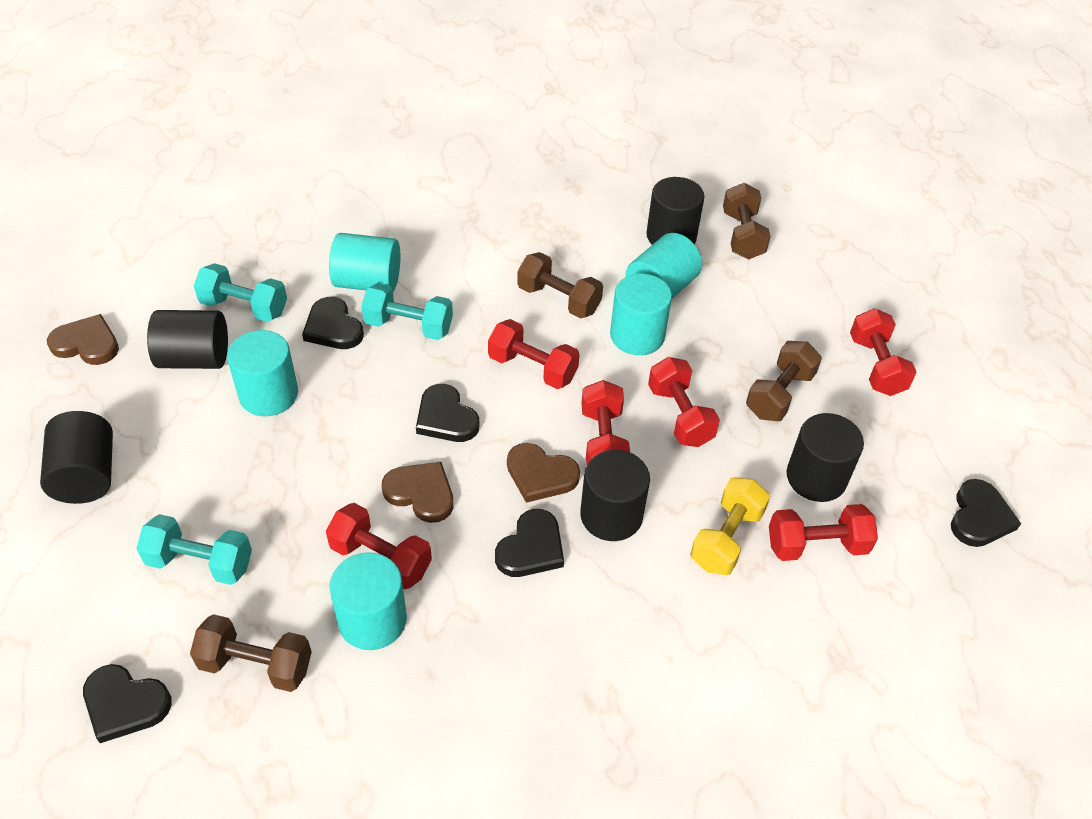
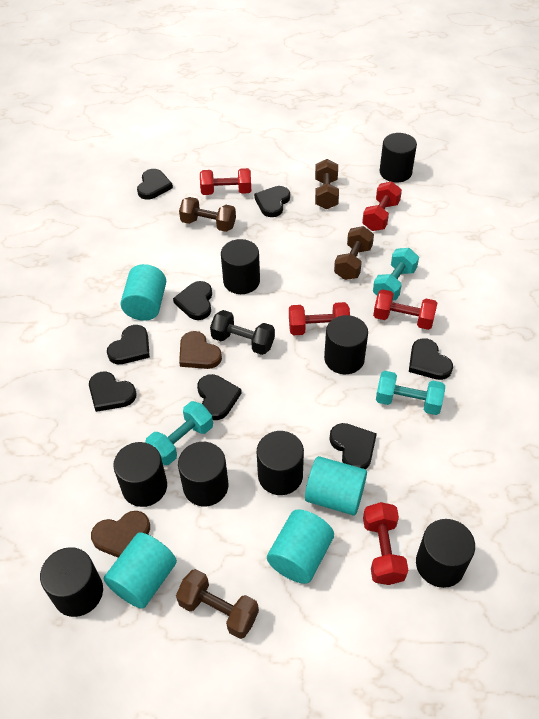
black cylinder: [40,411,113,504] [147,310,228,369] [580,450,650,541] [646,177,705,245] [786,413,864,502] = 5 -> [40,547,103,617] [113,442,167,507] [178,442,228,506] [221,239,260,294] [257,431,304,495] [324,315,368,374] [380,133,417,183] [416,519,475,588] = 8
black dumbbell: none = 0 -> [210,310,275,355] = 1
black heart: [83,664,172,743] [302,297,364,349] [416,384,479,442] [495,509,564,577] [951,479,1021,547] = 5 -> [89,371,137,412] [107,325,150,364] [137,169,173,200] [173,281,212,320] [197,374,242,420] [254,186,290,217] [329,423,377,469] [409,338,453,380] = 8
brown heart: [47,314,119,365] [382,462,453,523] [507,443,580,503] = 3 -> [91,511,150,558] [179,331,222,369] = 2
red dumbbell: [326,503,432,589] [488,319,580,389] [581,380,630,466] [648,357,720,447] [769,504,878,561] [850,308,917,396] = 6 -> [200,168,251,195] [289,302,350,335] [362,181,402,231] [363,502,408,585] [373,289,437,330] = 5
turquoise cylinder: [227,330,298,416] [329,233,400,291] [330,552,407,650] [610,274,672,355] [625,233,702,299] = 5 -> [104,532,177,609] [120,264,166,321] [267,509,334,584] [305,456,367,516] = 4
yellow dumbbell: [690,477,770,575] = 1 -> none = 0

